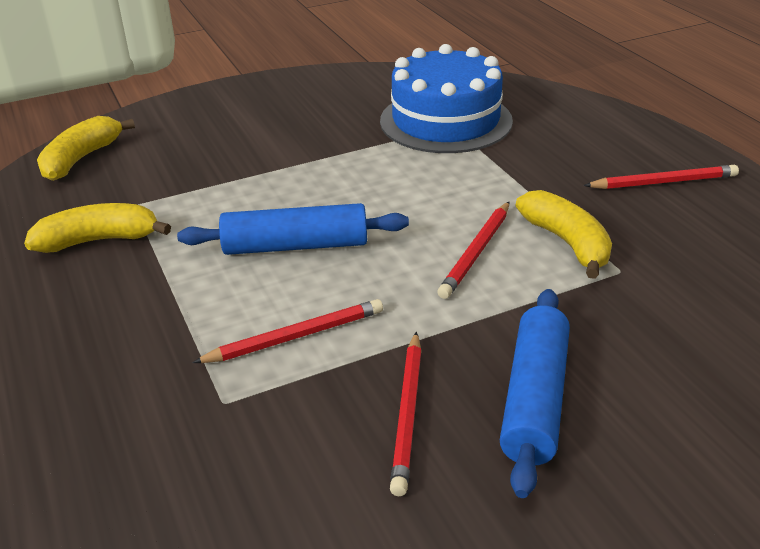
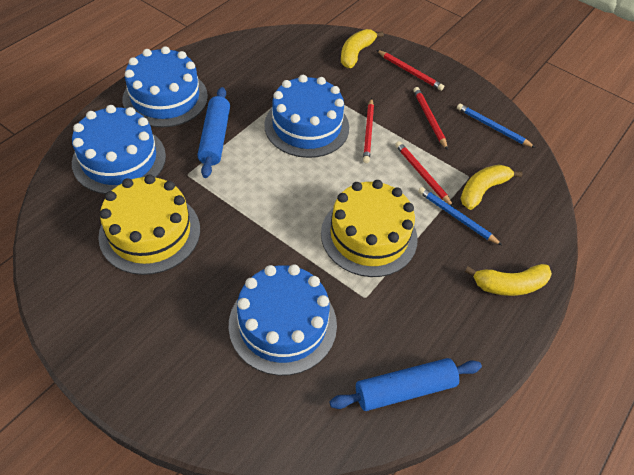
blue cake: [380,44,513,153] = 1 -> [72,105,166,194] [123,46,208,127] [229,265,337,376] [264,75,349,158] = 4
blue pencil: none = 0 -> [418,187,502,245] [457,103,536,148] = 2
yellow cake: none = 0 -> [98,175,200,275] [321,180,418,277] = 2

